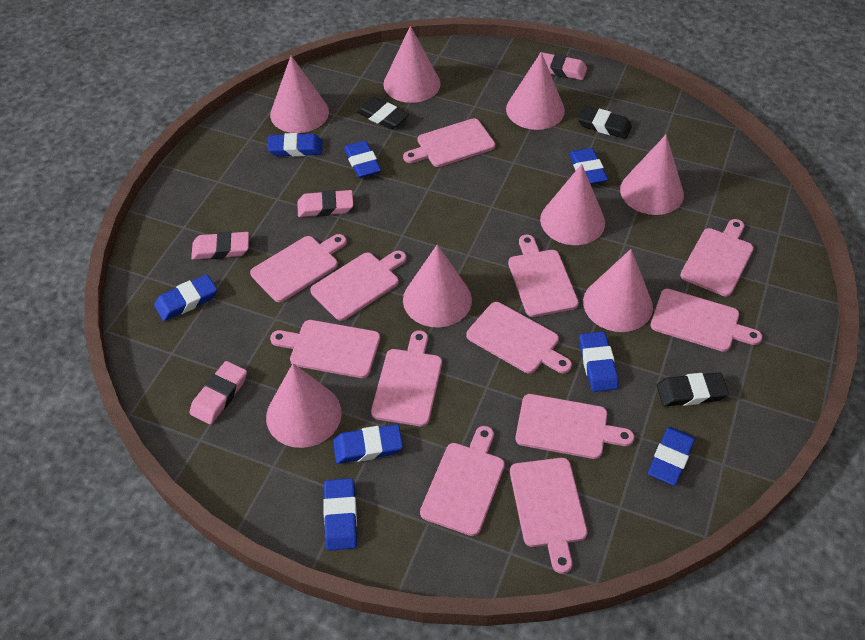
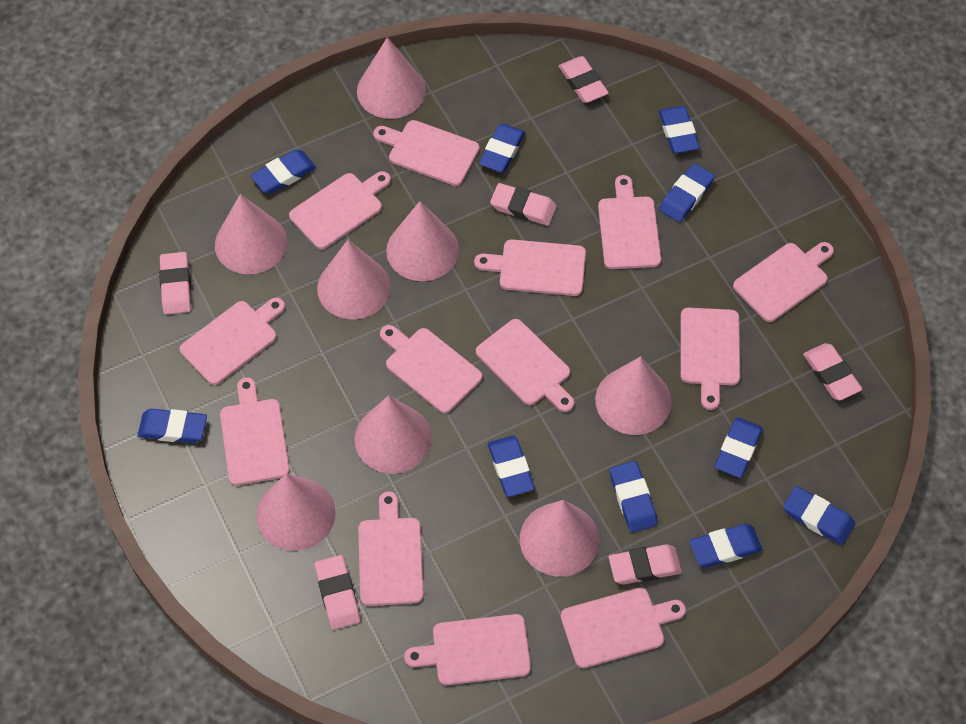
black eraser: [357,97,409,129] [577,106,632,139] [657,372,729,406] = 3 -> none = 0
blue eraser: [154,274,217,321] [267,133,322,157] [323,478,357,551] [333,424,403,464] [344,141,381,178] [569,148,608,184] [579,331,618,392] [648,427,695,486] = 8 -> [138,409,207,443] [250,149,316,194] [479,124,525,172] [488,436,535,497] [610,461,657,532] [659,106,700,153] [659,163,715,222] [689,524,763,567] [715,417,763,478] [783,486,855,545] = 10
pink cutting board: [250,234,347,302] [270,320,380,378] [310,251,406,321] [371,330,442,427] [403,118,495,167] [420,426,505,536] [466,302,572,374] [508,235,579,317] [510,458,587,574] [516,394,634,459] [651,289,762,352] [680,219,754,296] = 12 -> [180,298,285,385] [220,377,290,486] [289,171,391,250] [358,491,424,606] [373,120,480,186] [380,325,482,413] [404,614,531,685] [474,239,586,296] [476,319,574,412] [561,588,686,668] [598,175,661,269] [680,308,740,410] [733,242,834,322] = 13
pink eraser: [190,361,247,424] [191,231,249,260] [297,190,353,217] [540,52,587,80] = 4 -> [159,252,191,315] [315,555,361,630] [490,183,557,226] [559,56,609,103] [609,544,682,584] [803,343,863,401] = 6

